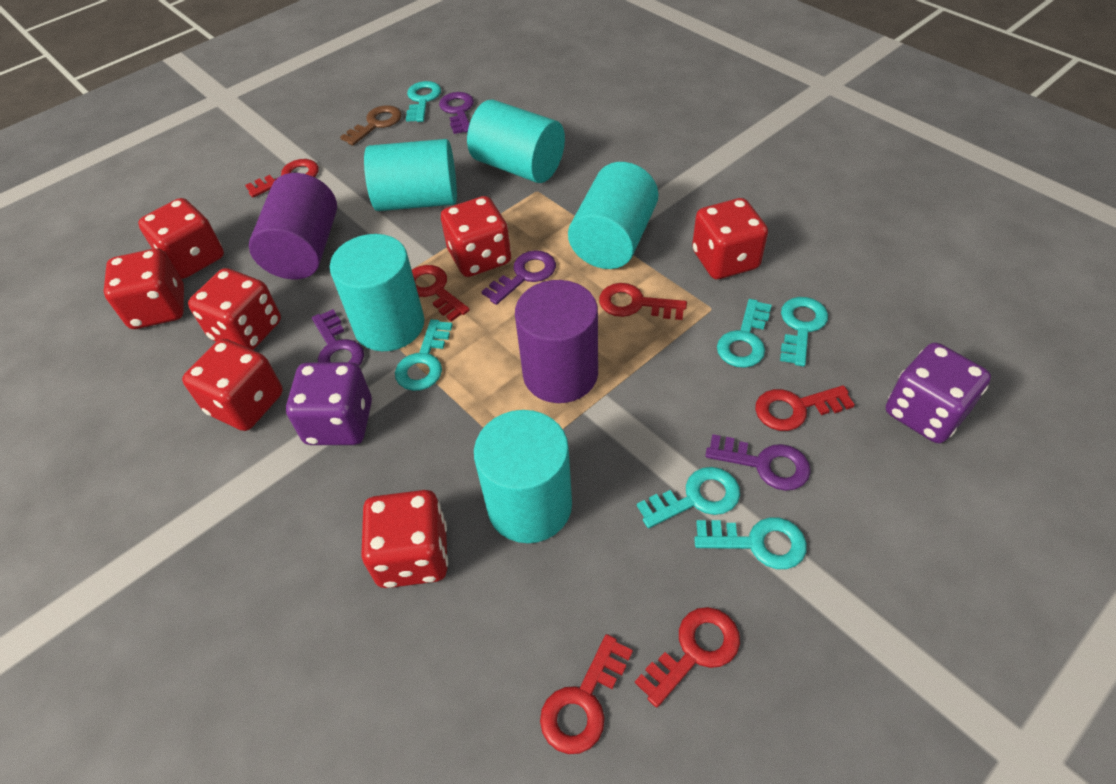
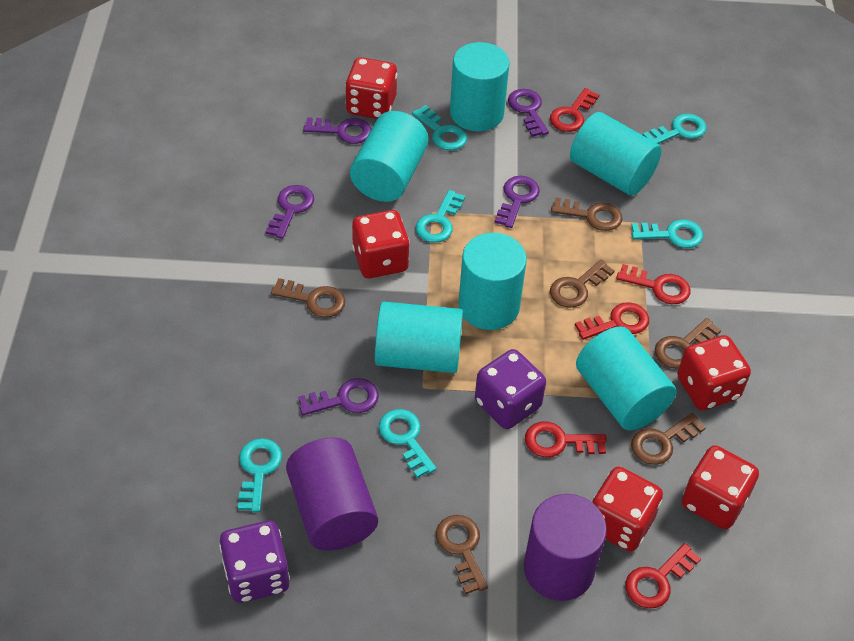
brown key: [340,105,401,146] = 1 -> [271,278,345,318] [436,515,488,594] [550,260,615,308] [551,197,623,231] [631,413,706,465] [655,318,721,369] = 6
purple key: [312,309,364,366] [439,92,474,134] [481,250,556,305] [705,434,811,491] = 4 -> [265,185,314,239] [298,378,379,415] [303,117,371,144] [494,176,540,228] [508,89,549,137] = 5
red dice: [104,248,184,329] [138,198,224,279] [182,339,283,431] [188,268,281,350] [361,490,448,588] [441,196,511,277] [692,198,768,279] = 7 -> [345,57,397,119] [352,210,410,278] [592,467,663,552] [677,335,751,410] [682,445,759,529] = 5
red key: [245,159,319,197] [412,265,470,322] [540,634,633,754] [599,283,687,320] [635,607,740,708] [755,385,855,431] = 6 -> [525,421,607,458] [550,88,599,132] [575,302,649,340] [616,264,691,304] [625,543,701,609] = 5
turquoise cylinder: [330,234,424,351] [364,139,457,211] [467,99,565,183] [474,410,572,543] [568,162,658,269] = 5 -> [350,111,428,202] [375,302,463,373] [450,42,510,131] [459,233,527,330] [570,112,662,196] [576,326,677,430] = 6

